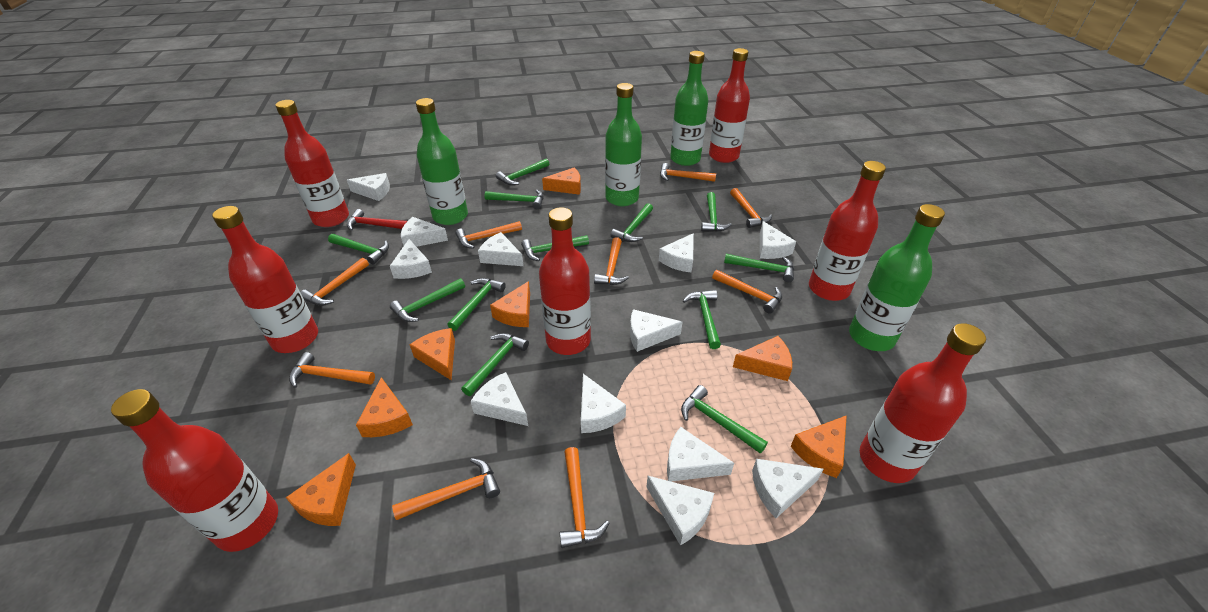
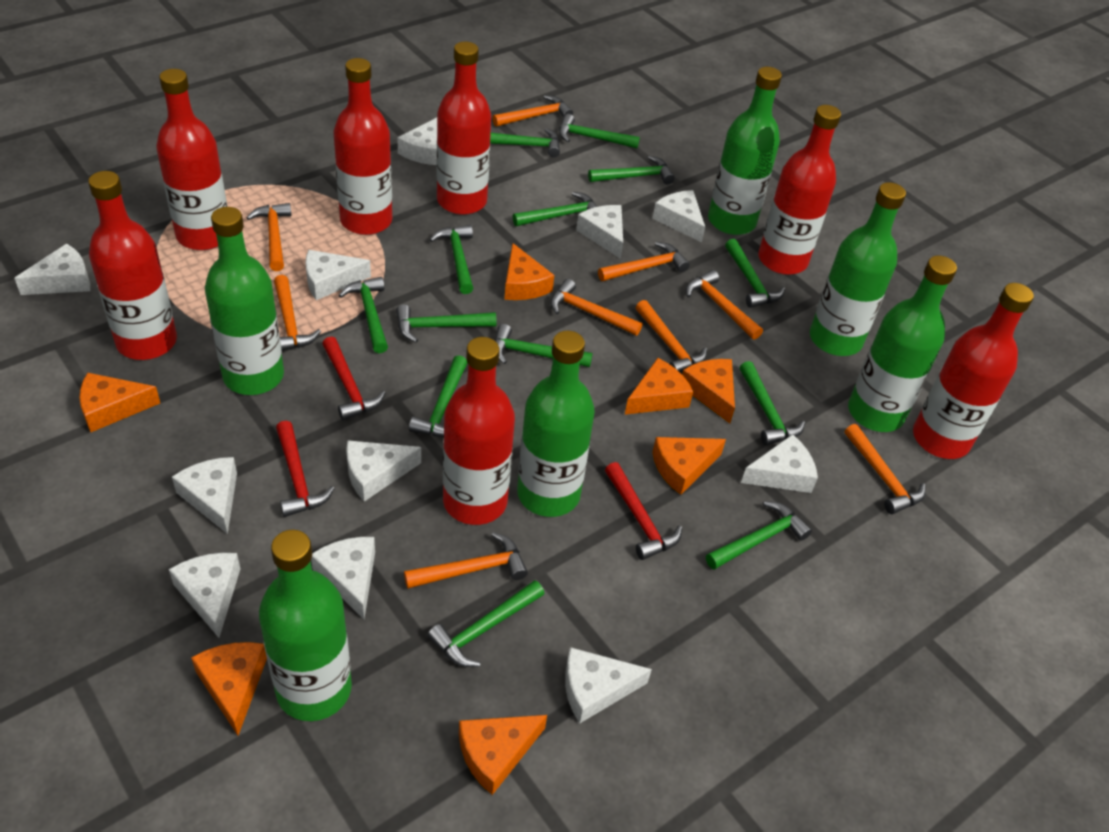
green bottle: [416,98,468,225] [605,83,642,206] [670,51,708,166] [849,204,945,351] = 4 -> [205,207,284,395] [259,530,352,721] [517,331,595,517] [708,67,782,235] [810,182,906,356] [848,255,957,432] = 6
green hammer: [328,234,389,265] [390,278,465,322] [447,278,506,331] [461,333,529,396] [485,190,544,209] [496,159,549,185] [521,235,589,261] [611,203,653,242] [681,385,768,454] [683,290,721,349] [701,192,732,232] [724,254,794,282] = 12 -> [338,277,388,353] [396,304,497,343] [409,355,467,437] [427,580,544,667] [430,225,474,294] [490,128,560,157] [495,324,593,367] [513,192,598,226] [559,114,640,148] [588,156,675,185] [706,501,812,570] [725,239,785,308] [739,361,805,445] = 13
red hammer: [347,209,407,231] = 1 -> [276,421,335,517] [322,337,386,420] [605,462,682,560] = 3
white cheese: [347,173,390,201] [390,239,432,279] [401,217,448,247] [471,372,528,426] [478,232,524,266] [581,374,626,433] [630,309,682,352] [647,476,714,546] [659,233,694,272] [667,427,734,481] [752,459,823,518] [760,221,796,259] = 12 -> [14,244,90,295] [169,553,240,638] [172,457,237,534] [305,250,371,300] [311,537,375,619] [346,440,421,501] [397,118,437,165] [565,647,652,723] [576,205,623,259] [652,190,705,243] [741,434,818,493] = 11

